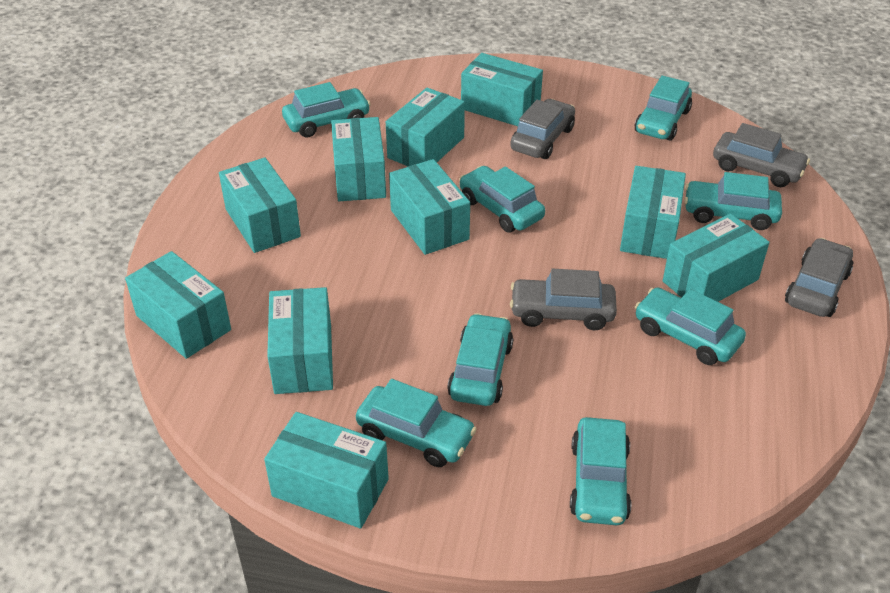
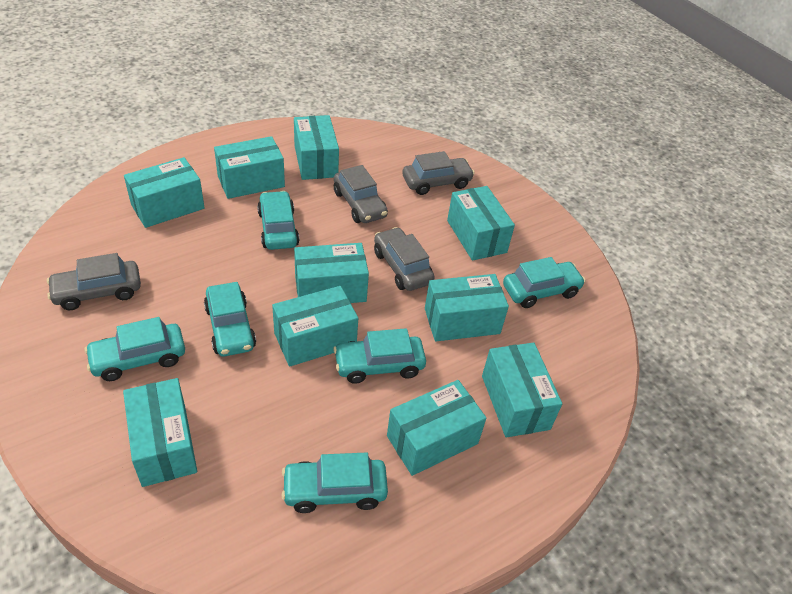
turquoise car: [282,82,371,138] [356,379,477,467] [447,313,513,406] [459,166,545,233] [570,417,631,525] [635,76,692,141] [635,287,746,365] [684,172,782,230] = 8 -> [84,317,185,381] [204,282,256,357] [257,191,299,250] [281,452,388,513] [333,328,426,384] [503,257,585,308] = 6

